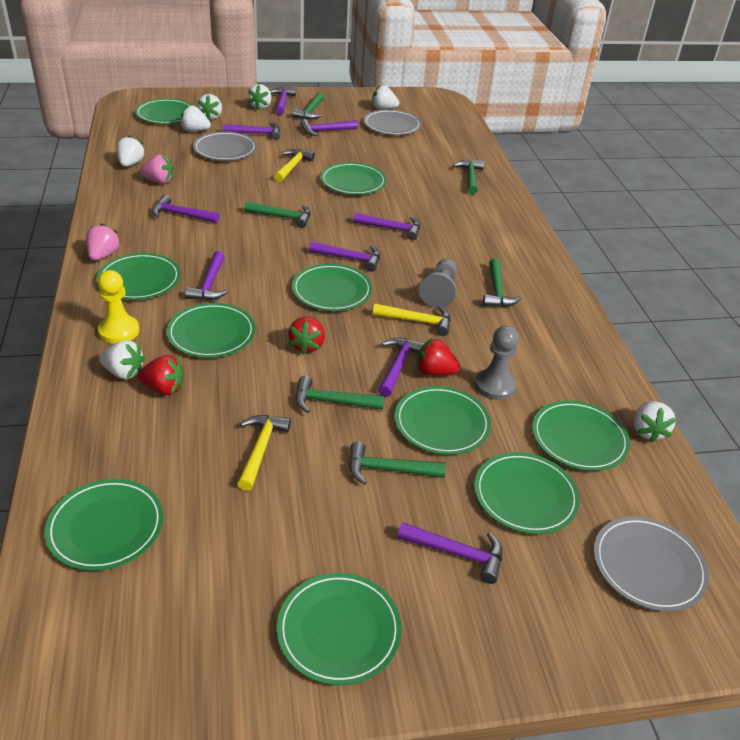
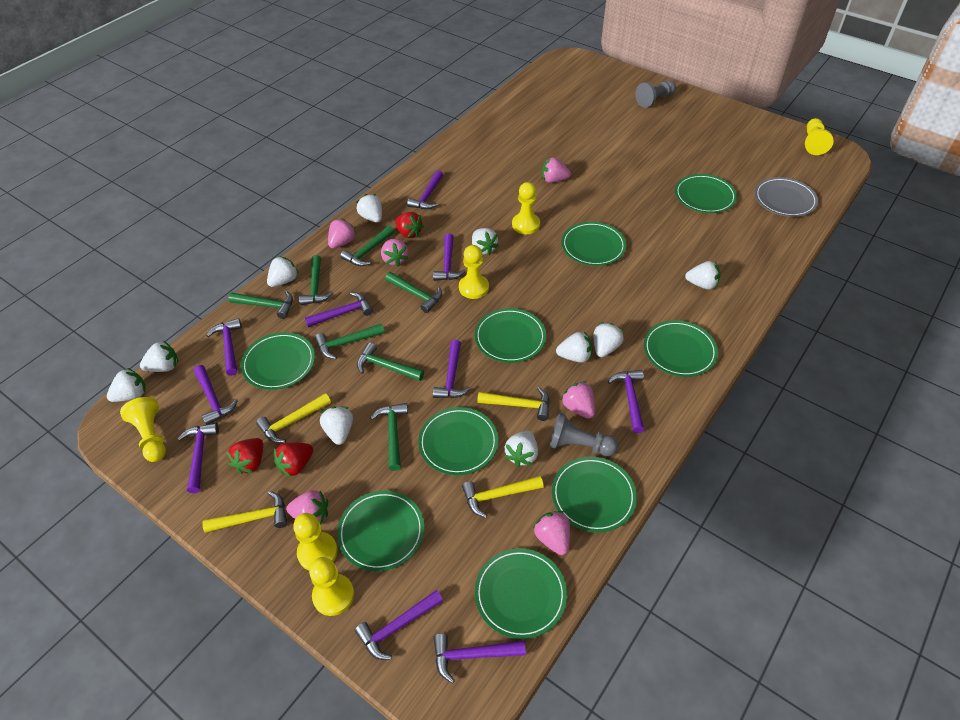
green hammer: [244,201,311,228] [292,93,324,119] [296,376,385,413] [349,441,446,485] [453,160,484,195] [483,258,522,307] = 6 -> [228,290,293,319] [299,255,333,305] [315,323,385,359] [340,226,394,266] [357,342,424,381] [371,403,408,471] [385,272,442,313] = 7
green plate: [45,479,163,571] [97,253,180,300] [135,98,193,124] [167,303,255,358] [277,573,402,685] [292,264,372,311] [321,162,387,195] [395,386,491,455] [474,452,580,534] [532,400,630,471] = 10 -> [241,332,315,390] [337,491,424,571] [418,407,498,475] [475,308,546,363] [475,548,567,639] [552,457,637,533] [561,222,626,266] [644,320,718,377] [675,174,737,213] = 9
grey plate: [193,131,257,161] [363,109,422,135] [594,516,709,612] = 3 -> [755,177,818,217] = 1
pink strawberry: [86,223,121,261] [140,155,173,184] = 2 -> [286,490,328,525] [328,219,356,248] [381,239,408,267] [533,511,570,555] [542,157,571,183] [561,381,595,419] = 6
purple hammer: [152,195,219,223] [185,251,228,300] [223,122,280,140] [270,87,296,115] [300,119,358,136] [309,242,380,272] [353,212,420,240] [378,338,425,397] [398,522,503,584] = 9 -> [178,423,219,493] [194,365,238,425] [206,318,242,376] [305,292,373,327] [355,590,443,660] [407,170,443,209] [433,233,466,281] [433,340,470,398] [433,634,526,683] [608,370,645,433] = 10
white strawberry: [99,340,145,379] [116,135,145,167] [180,105,211,132] [197,94,222,120] [248,84,271,110] [372,85,399,110] [634,401,677,443] = 7 -> [107,368,145,402] [140,340,178,372] [267,256,299,287] [320,406,353,445] [356,194,382,223] [472,228,499,255] [504,431,538,467] [556,331,592,363] [594,323,624,357] [685,261,720,289] = 10
yellow hammer: [237,415,291,491] [274,149,315,182] [373,304,451,336] = 3 -> [202,491,287,533] [256,393,331,443] [462,476,544,518] [477,387,550,421] = 4
yellow pawn: [98,270,139,344] = 1 -> [120,397,166,462] [293,513,338,570] [309,557,354,616] [459,245,489,299] [512,182,540,234] [805,118,834,155] = 6

